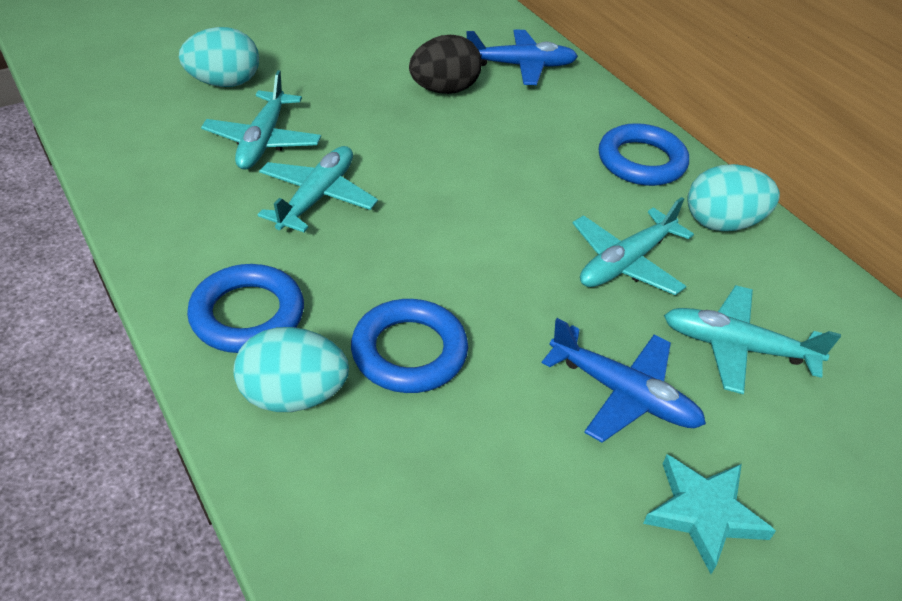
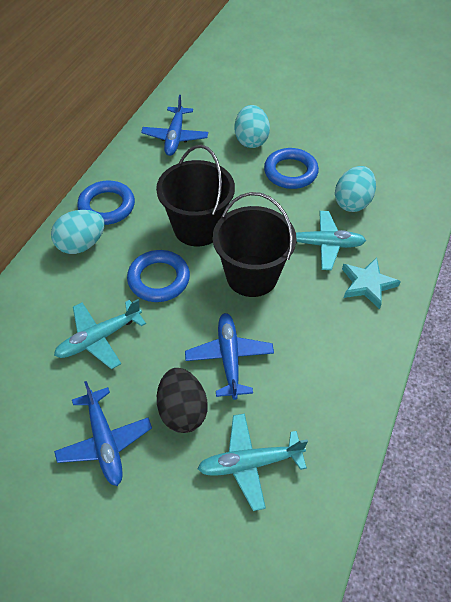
black bucket: none = 0 -> [156,145,235,246] [213,192,296,297] = 2
blue plane: [466,29,578,85] [542,318,706,443] = 2 -> [54,381,152,486] [141,95,208,156] [185,313,274,400] = 3
turquoise plane: [201,70,321,170] [258,146,378,232] [573,197,694,295] [664,285,841,394] = 4 -> [54,299,146,369] [197,413,308,511] [296,211,366,270] = 3

